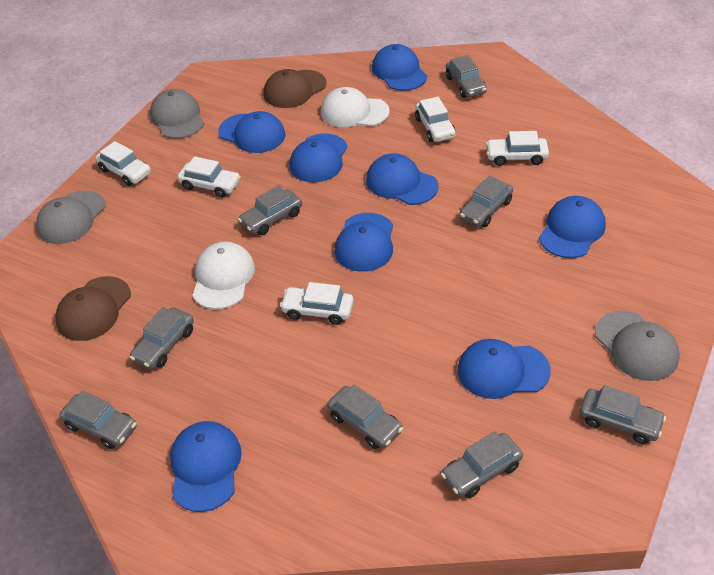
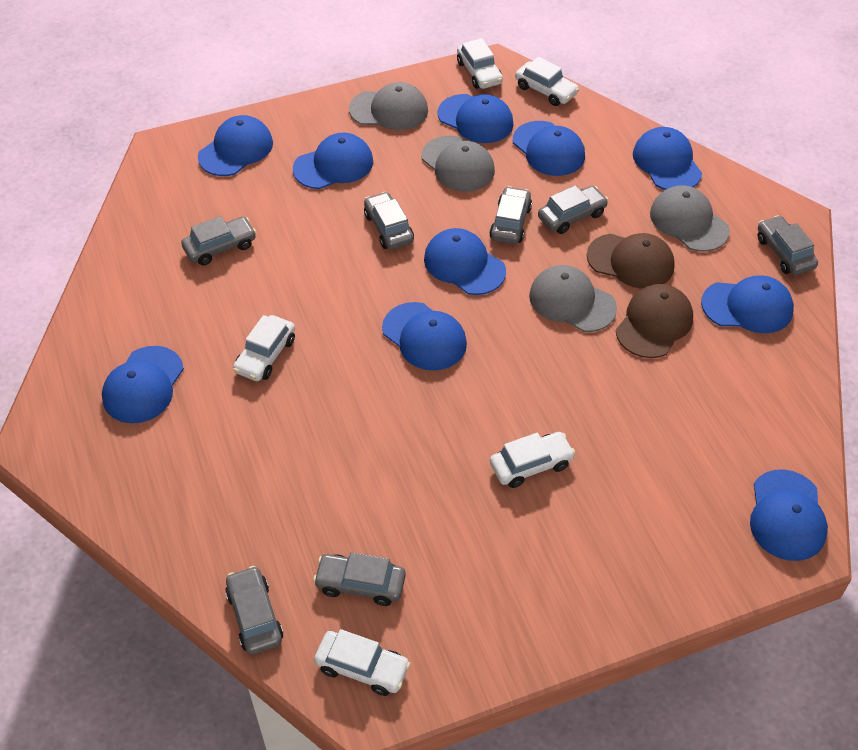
blue cap: [170,421,242,512] [218,111,285,153] [290,133,348,182] [334,213,393,272] [366,153,438,205] [372,44,427,91] [458,339,551,399] [539,196,606,258] = 8 -> [102,346,184,423] [198,115,273,176] [293,133,373,189] [382,302,467,371] [424,228,506,295] [438,94,513,143] [513,121,585,176] [633,127,702,190] [701,275,794,333] [750,469,828,561] = 10
grey cap: [36,190,106,244] [150,89,204,139] [595,311,680,381] = 3 -> [349,82,428,130] [421,136,495,192] [529,265,617,332] [650,185,730,252] = 4
grey car: [60,391,137,449] [130,307,194,369] [238,185,302,235] [327,384,403,449] [441,432,523,498] [446,55,487,98] [460,176,513,227] [580,385,666,444] = 8 -> [181,216,256,265] [225,566,283,655] [313,552,406,606] [364,192,414,250] [489,186,532,244] [538,185,608,234] [758,215,818,275] = 7
white cap: [192,242,255,309] [321,87,390,127] = 2 -> none = 0

